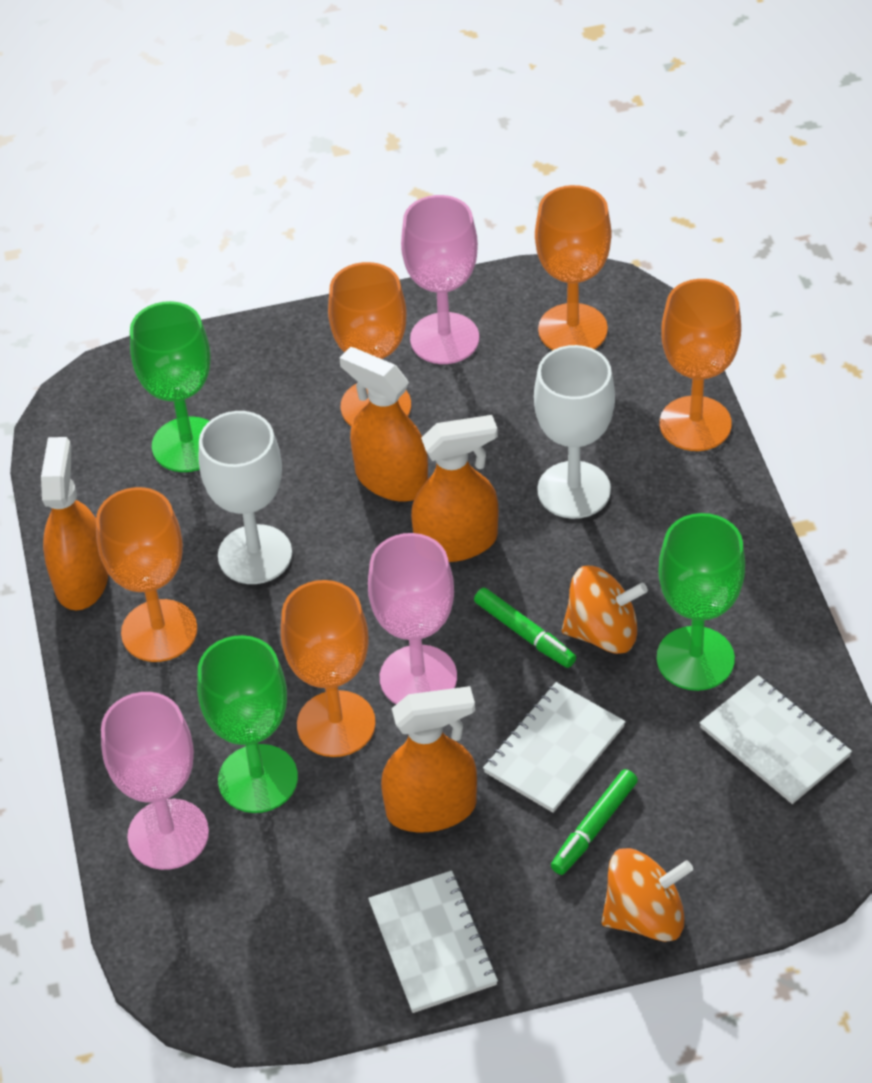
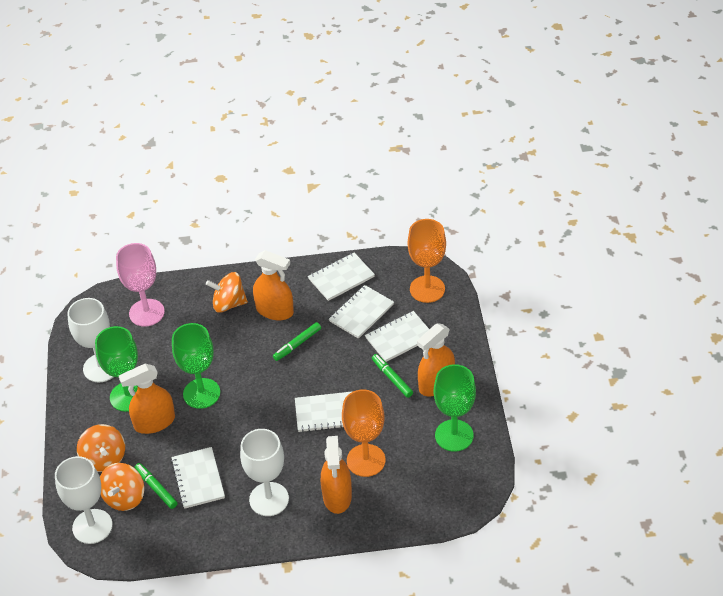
green marker: [474,588,576,668] [551,769,638,875] = 2 -> [135,463,177,509] [273,322,321,361] [372,354,413,398] = 3
orange goblet: [96,487,197,662] [281,580,376,757] [328,262,411,426] [535,185,611,350] [660,279,741,451] = 5 -> [342,389,385,477] [408,219,446,303] = 2
orange spinning top: [562,566,648,654] [602,848,693,942] = 2 -> [77,424,125,472] [100,463,144,511] [206,272,248,313] = 3
pink goblet: [101,692,209,870] [368,533,457,704] [401,195,479,364] = 3 -> [116,243,165,327] = 1
white goblet: [199,411,292,584] [534,345,615,519] = 2 -> [55,456,113,544] [67,298,114,383] [240,429,289,516] = 3
white notebook: [368,871,498,1013] [483,682,626,813] [700,675,852,804] = 3 -> [171,447,225,509] [295,391,353,432] [308,253,375,301] [329,285,394,339] [365,311,429,362] = 5

